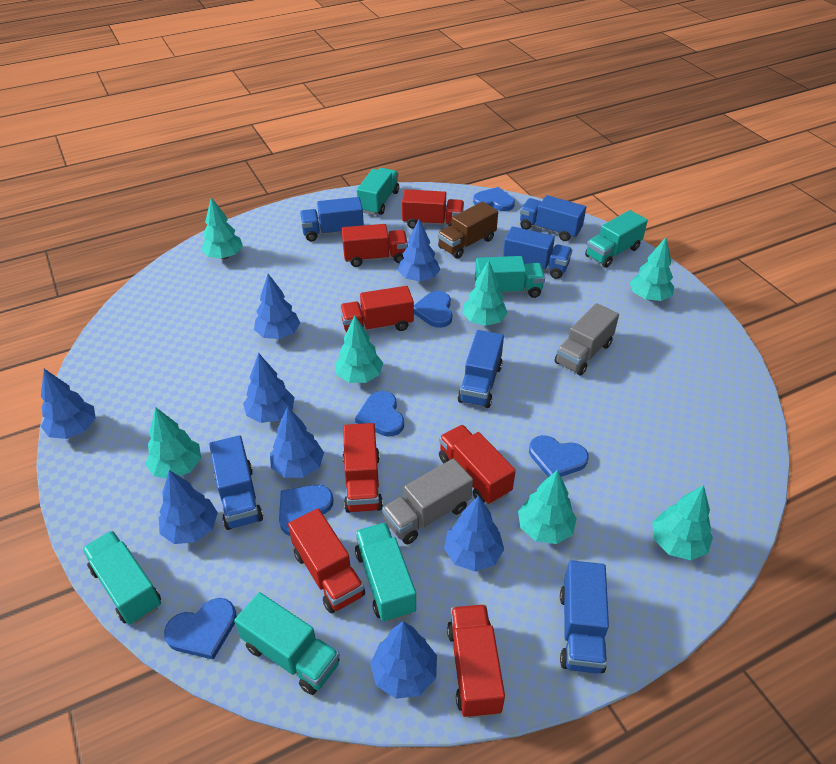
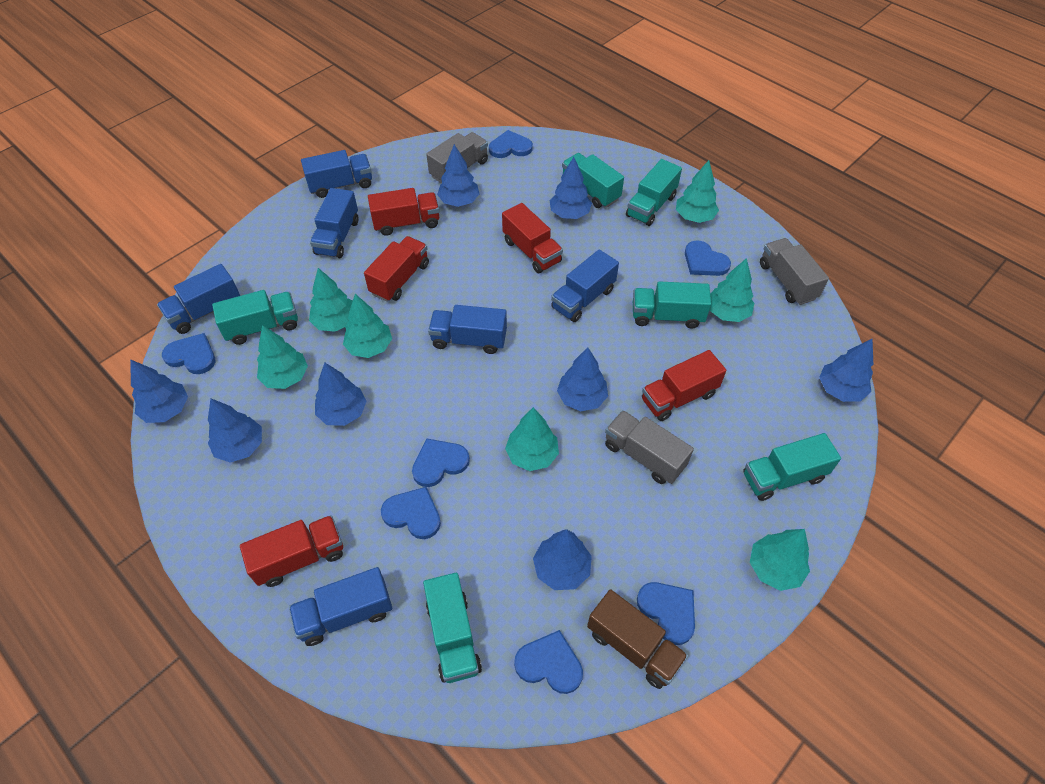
blue heart: [164,598,237,660] [279,485,334,536] [355,391,404,437] [414,291,453,328] [473,187,515,211] [529,435,589,477] = 6 -> [162,333,215,374] [381,487,441,539] [412,438,470,487] [489,130,533,158] [514,630,583,694] [637,582,695,645] [685,240,731,276] = 7
grey truck: [382,458,473,544] [554,303,619,376] = 2 -> [426,132,488,184] [605,410,694,484] [760,238,829,305] = 3
red truck: [288,508,365,613] [340,286,414,332] [342,224,408,267] [343,423,383,513] [402,189,464,229] [439,425,516,505] [447,604,505,718] = 7 -> [240,515,343,587] [364,236,429,302] [368,188,439,236] [502,203,563,273] [642,350,726,421] = 5

